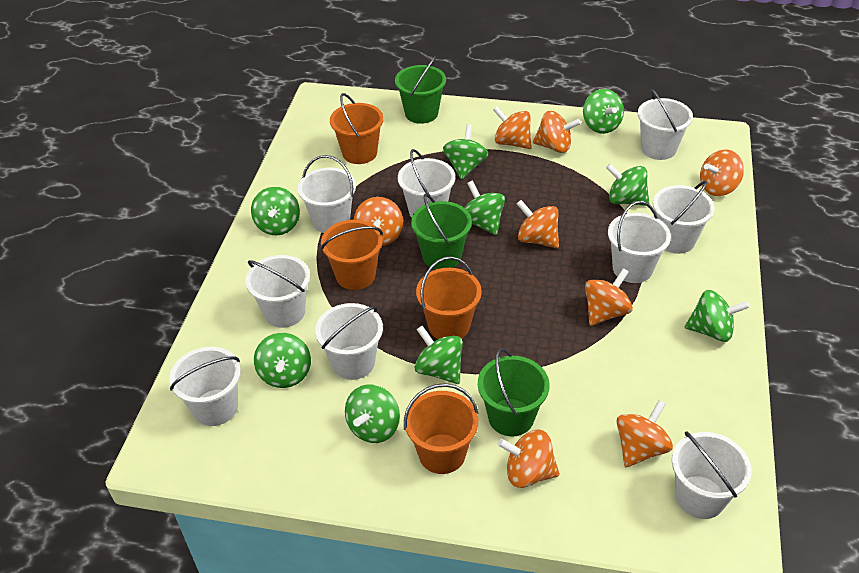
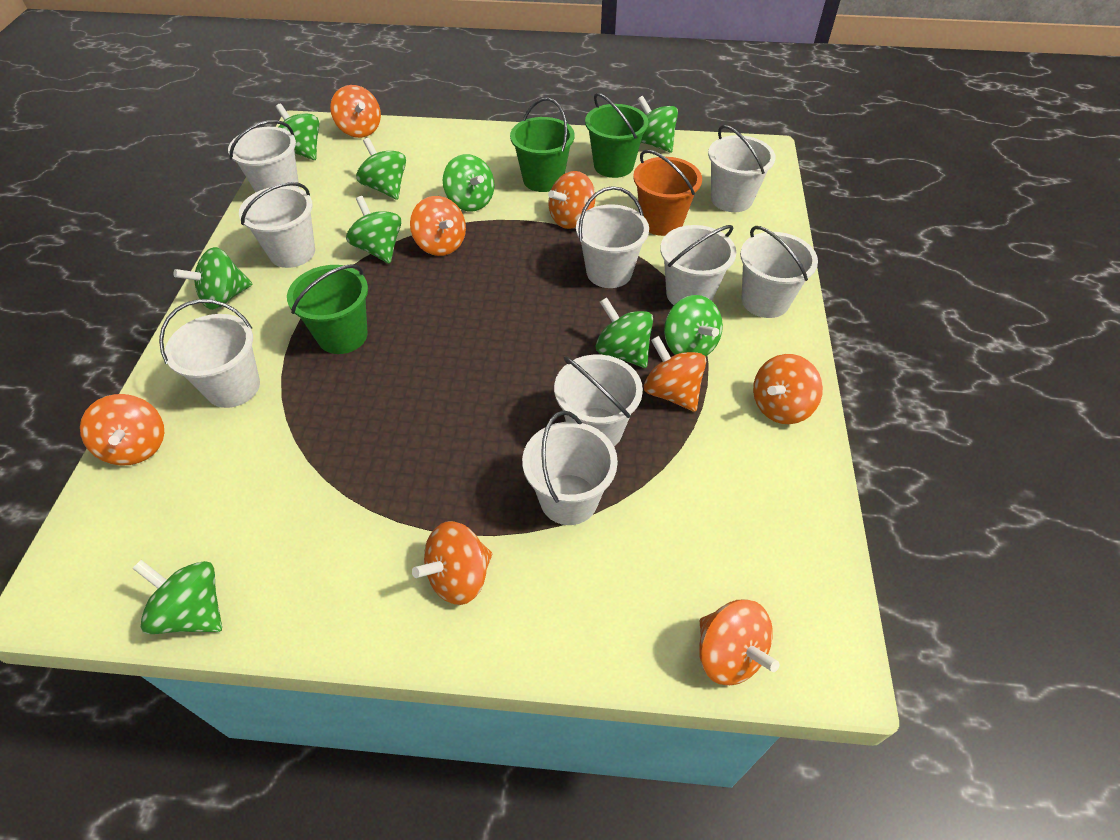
orange bucket: [321,220,383,290] [330,93,384,164] [404,383,479,474] [416,256,482,339] = 4 -> [633,150,702,236] = 1

